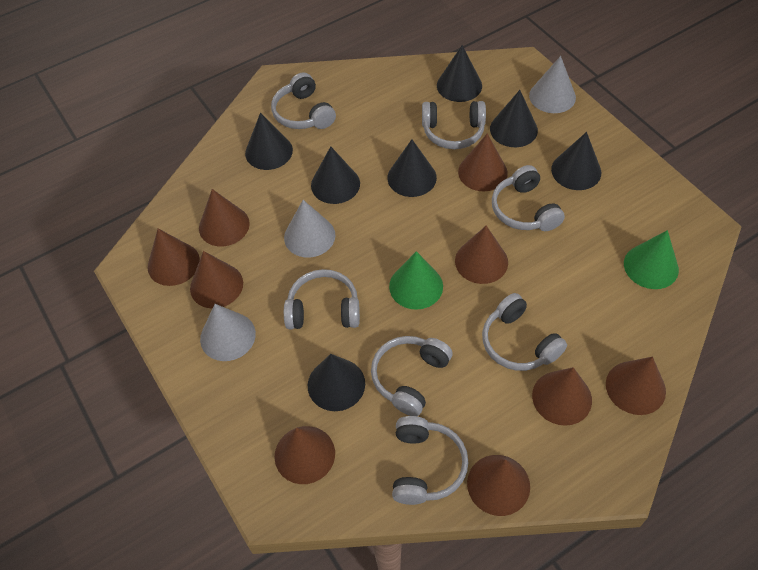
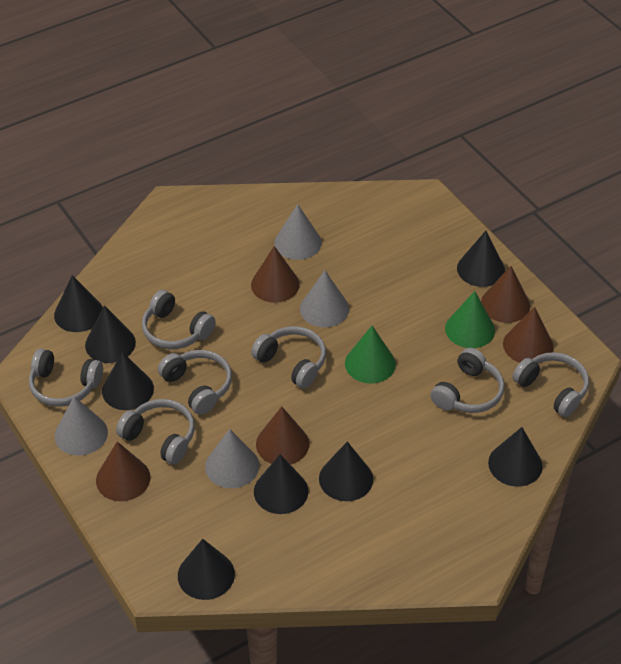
black cone: [245,113,293,170] [308,354,365,411] [311,146,360,204] [387,139,437,197] [437,45,482,102] [490,90,538,147] [551,132,601,190] = 7 -> [54,275,103,332] [85,305,136,363] [102,352,154,410] [178,539,235,600] [254,454,308,514] [319,441,373,501] [457,231,505,287] [488,427,543,487] = 8
brown cone: [148,228,200,286] [190,251,243,309] [199,189,250,246] [275,426,335,484] [455,226,508,284] [458,133,508,192] [467,455,530,516] [532,367,592,426] [606,357,666,415] = 9 -> [96,442,150,501] [251,246,300,303] [256,406,309,465] [481,266,530,323] [503,307,554,364] = 5
grey cone: [200,304,256,361] [284,200,335,258] [529,56,576,113] = 3 -> [55,396,108,456] [205,429,259,488] [274,204,322,260] [300,271,349,327] = 4

